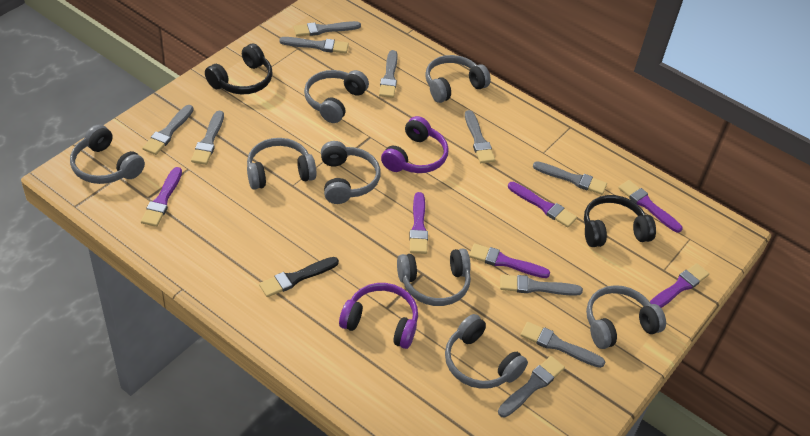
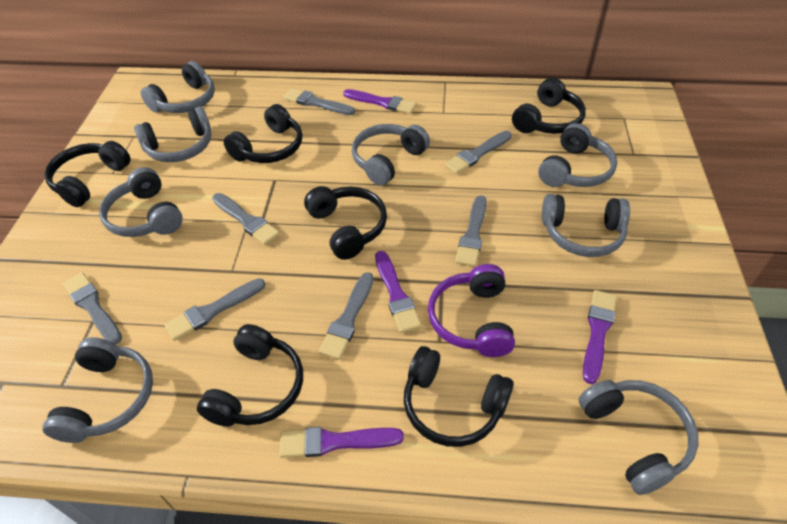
black brush: [259,257,339,297] = 1 -> none = 0
black headphones: [205,43,273,94] [584,195,656,247] = 2 -> [45,141,131,207] [197,324,303,427] [223,104,302,163] [304,186,387,260] [404,346,514,447] [512,78,586,134] = 6
grey brush: [142,105,194,155] [191,111,224,165] [279,37,349,54] [293,21,361,37] [379,50,398,98] [465,110,495,163] [498,356,565,418] [500,274,583,296] [520,322,605,368] [533,161,607,195] = 10 -> [63,272,122,345] [164,278,265,341] [212,193,280,245] [283,88,355,115] [319,272,374,360] [444,131,512,174] [455,196,487,267] = 7
purple brush: [141,167,182,227] [409,192,428,254] [469,243,550,278] [508,182,577,227] [618,180,682,233] [650,263,709,308] = 6 -> [279,427,404,458] [343,89,417,114] [375,251,422,333] [583,290,617,384] = 4
purple headphones: [339,283,418,349] [381,116,448,173] = 2 -> [428,264,515,357] = 1

